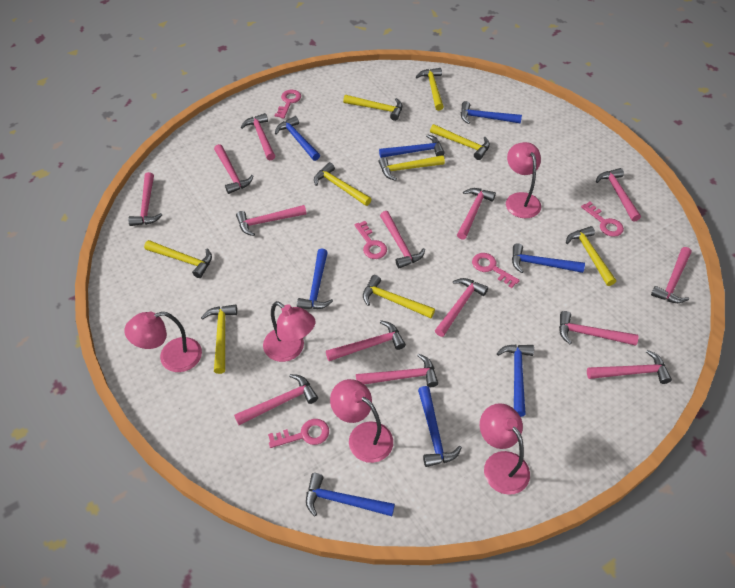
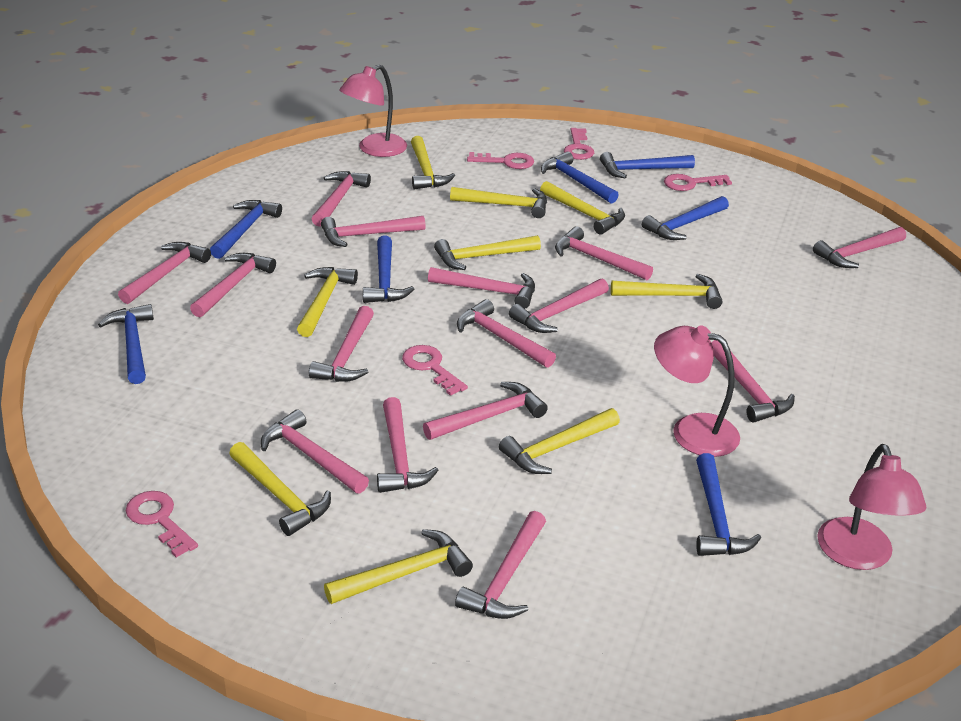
blue hammer: [275,116,320,161] [297,248,333,309] [306,473,395,516] [379,134,445,158] [418,386,462,467] [461,101,522,124] [497,344,534,417] [512,243,585,273] = 8 -> [98,304,154,384] [210,200,282,259] [363,236,414,303] [541,151,619,204] [600,152,695,178] [642,196,729,240] [696,453,761,556] = 7
pink hammer: [128,172,162,226] [214,144,253,194] [234,374,318,425] [236,205,307,236] [241,113,275,160] [326,320,406,361] [356,354,438,387] [380,211,425,268] [435,278,488,337] [457,188,496,240] [559,311,639,346] [587,350,672,384] [596,168,641,222] [651,247,692,303] = 14 -> [118,242,211,304] [190,253,276,317] [261,409,369,494] [309,306,374,382] [312,171,371,227] [321,216,426,247] [377,397,439,493] [423,382,548,440] [428,267,535,309] [455,511,546,619] [457,299,556,368] [509,278,609,333] [555,226,653,280] [711,340,795,423] [813,227,906,268] = 15
pink lamp: [124,312,202,372] [263,301,315,362] [330,379,393,463] [480,403,530,495] [506,142,541,218] = 5 -> [339,64,407,157] [654,325,740,457] [817,444,926,570] = 3

